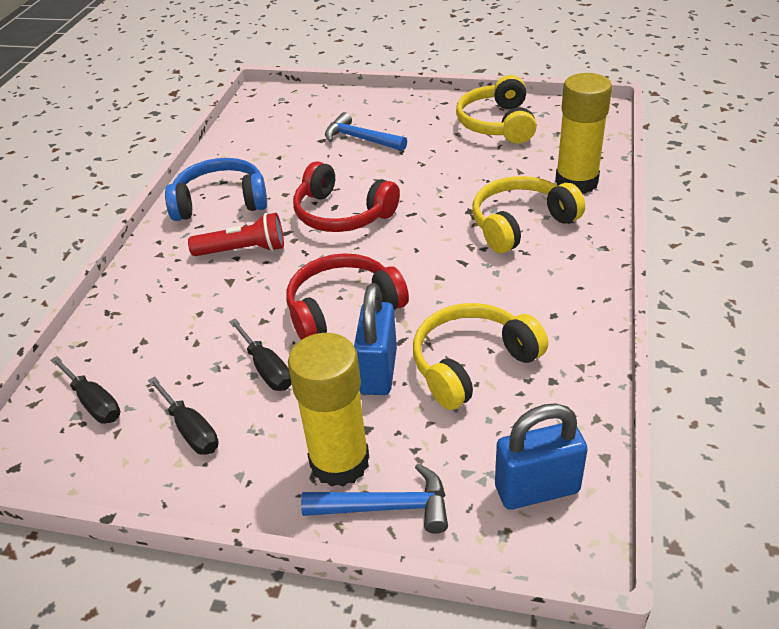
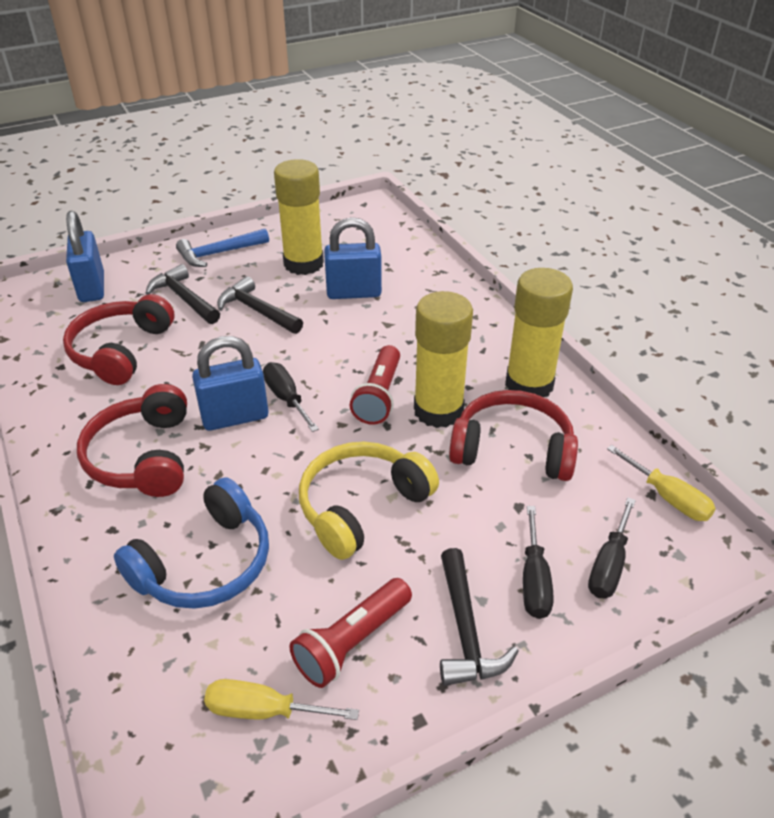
black hammer: none = 0 -> [146,264,220,324] [217,276,303,334] [440,548,519,686] = 3
blue hammer: [301,463,448,534] [325,112,407,151] = 2 -> [176,229,269,267] = 1
blue padlock: [354,283,397,395] [495,403,588,510] = 2 -> [66,211,104,302] [192,336,269,431] [324,217,382,299] = 3
red flashlight: [188,213,284,256] = 1 -> [289,578,412,688] [350,345,400,425] = 2
red headphones: [286,253,409,340] [293,161,400,232] = 2 -> [63,294,175,385] [77,384,187,497] [449,390,578,481] = 3
yellow glue stick: [288,333,369,487] [555,73,612,194] = 2 -> [274,159,324,275] [414,291,473,428] [505,268,573,397] = 3
yellow headphones: [413,303,548,410] [456,75,536,144] [472,176,585,253] = 3 -> [299,442,439,560] = 1
yellow screwdriver: none = 0 -> [204,679,359,720] [607,445,716,521] = 2

